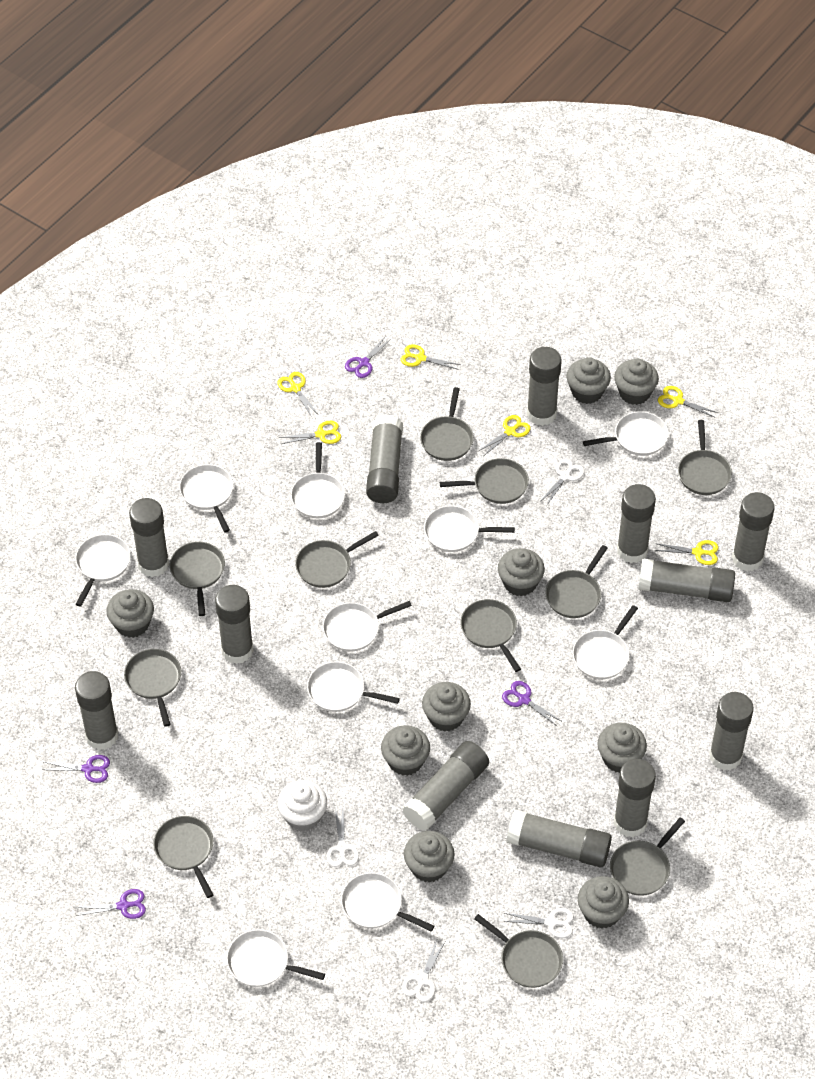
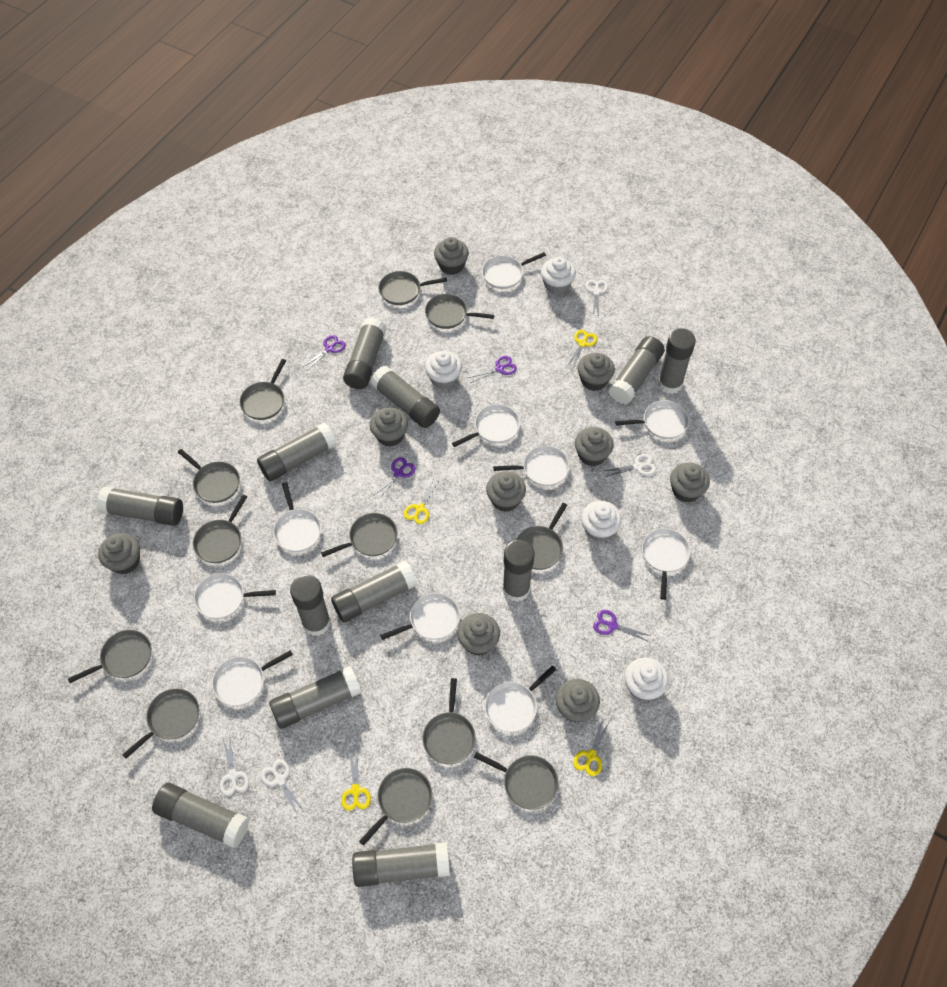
grey pan: [124,649,181,727] [153,816,213,898] [170,542,225,616] [295,531,379,588] [420,387,474,461] [440,458,529,504] [460,599,521,672] [474,914,563,988] [545,545,608,618] [610,817,685,896] [678,420,732,495] = 11 -> [68,630,152,683] [122,688,199,759] [178,449,240,503] [193,495,247,563] [240,359,286,420] [321,513,397,557] [359,768,432,846] [379,271,447,305] [423,678,476,764] [425,294,494,329] [474,752,558,810] [516,503,567,570] = 12
white cupcake: [277,780,327,831] = 1 -> [425,351,462,389] [541,257,576,294] [581,501,622,542] [624,657,669,701] = 4
yellow scissors: [277,372,318,417] [279,421,341,444] [401,344,461,370] [479,415,531,455] [655,540,719,565] [658,386,718,417] = 6 -> [341,748,371,811] [404,478,440,524] [567,330,597,367] [573,719,610,776] = 4

